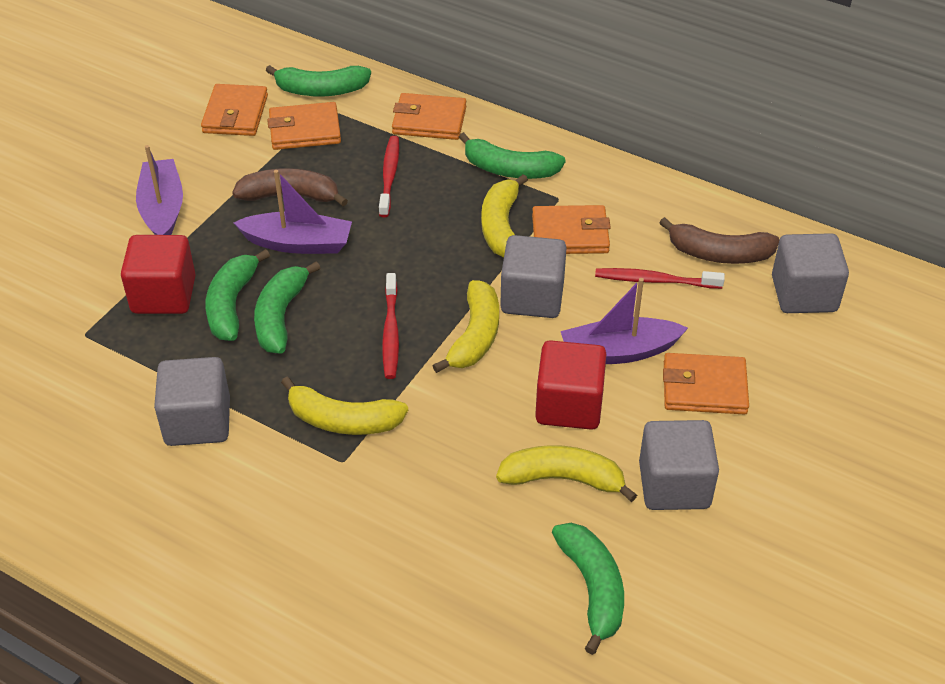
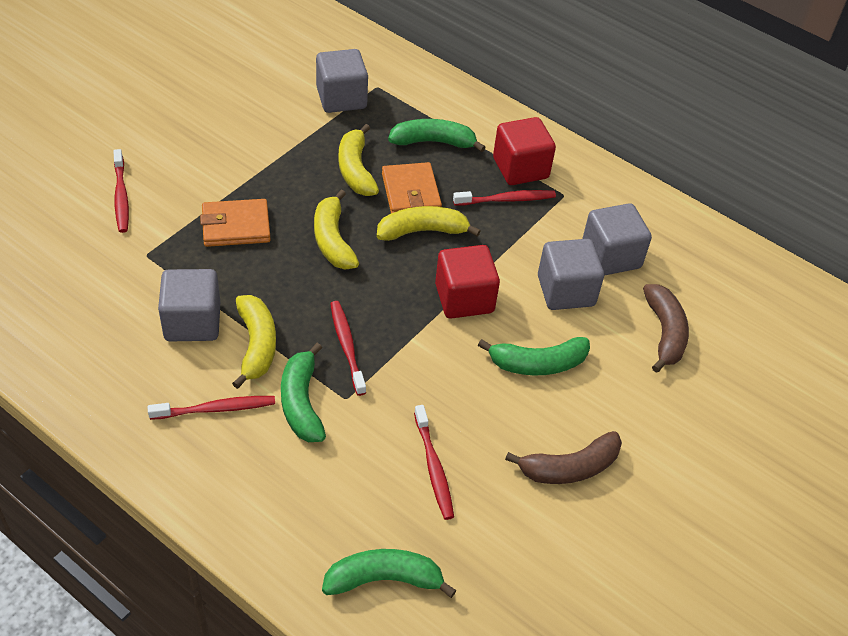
green banana: [205,249,270,341] [254,261,320,354] [266,65,371,97] [459,132,566,179] [552,523,624,655] = 5 -> [281,343,326,442] [322,549,457,598] [388,119,486,152] [478,337,590,376] = 4
orange wallet: [201,84,268,136] [267,102,341,150] [392,93,466,140] [532,205,611,254] [663,353,749,415] = 5 -> [200,199,271,247] [382,162,442,213] = 2
purple boat: [136,145,183,235] [234,170,352,254] [561,278,688,364] = 3 -> none = 0
red toothbrush: [379,136,399,217] [382,273,399,379] [595,268,725,289] = 3 -> [113,149,129,233] [148,396,275,420] [330,301,366,396] [414,405,454,520] [453,190,556,206] = 5

